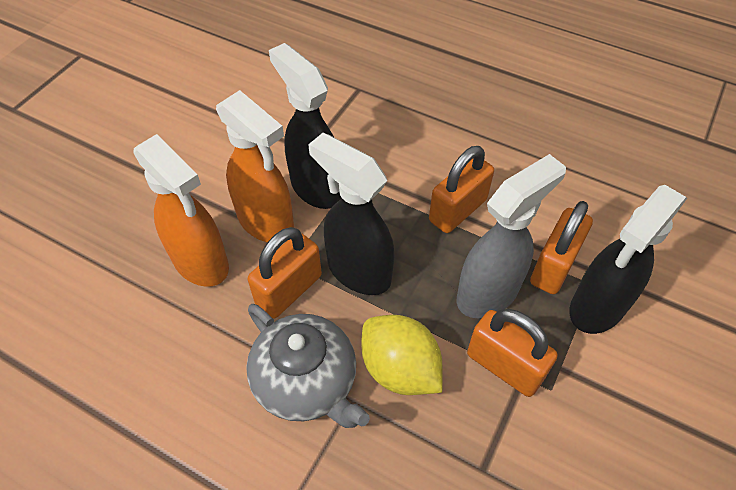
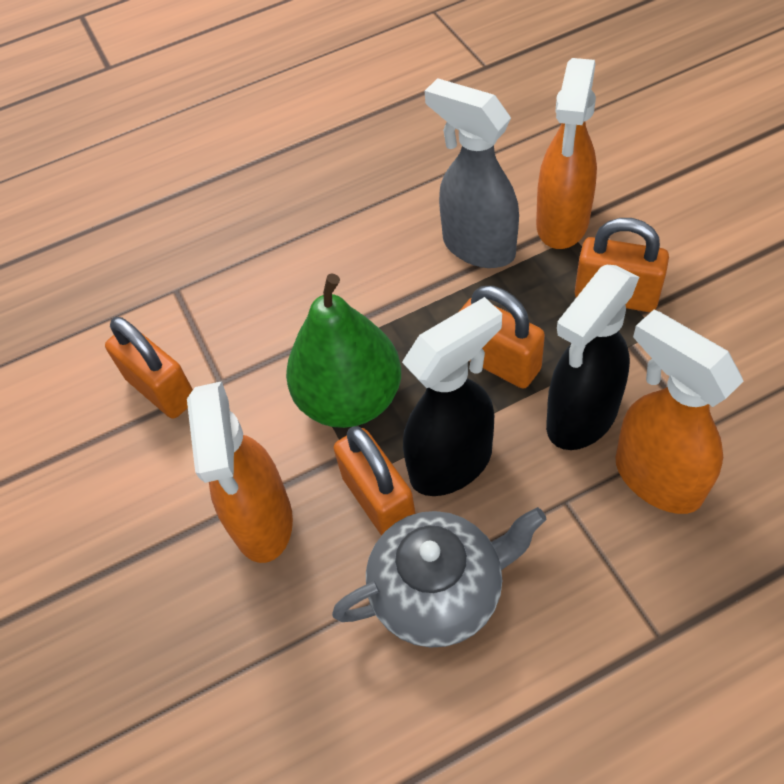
black spray bottle: [269,43,342,209] [308,133,395,295] [570,185,687,334] = 3 -> [402,297,502,496] [546,265,639,450] = 2
green pear: none = 0 -> [286,273,401,428] = 1
orange spray bottle: [133,134,229,287] [216,90,294,242] = 2 -> [187,381,293,563] [536,58,597,249] [615,310,743,514] = 3
yellow lemon: [362,315,443,395] = 1 -> none = 0

